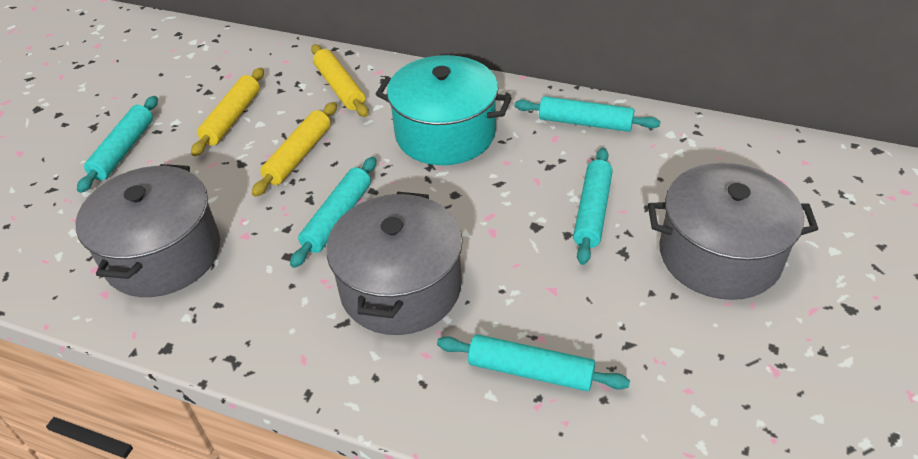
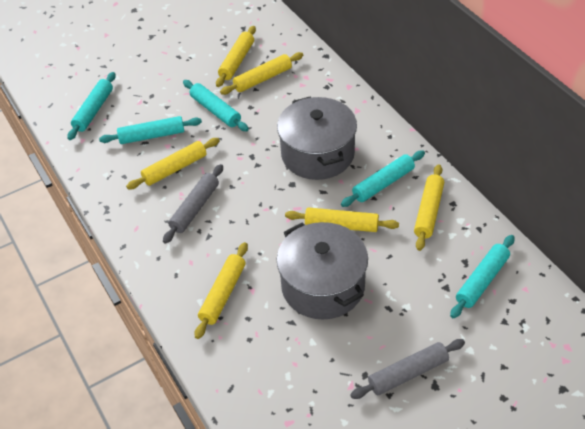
grey pot: [75,164,220,297] [326,192,463,335] [648,163,818,300] = 3 -> [277,96,357,180] [277,222,368,319] = 2
grey rolling pin: none = 0 -> [163,164,223,244] [350,339,465,399] = 2
turquoise pot: [376,55,511,165] = 1 -> none = 0
yellow rolling pin: [191,68,264,156] [252,102,337,197] [311,44,368,117] = 3 -> [126,138,220,189] [195,242,248,339] [216,26,256,87] [220,52,303,95] [285,207,399,232] [414,164,444,251] = 6

